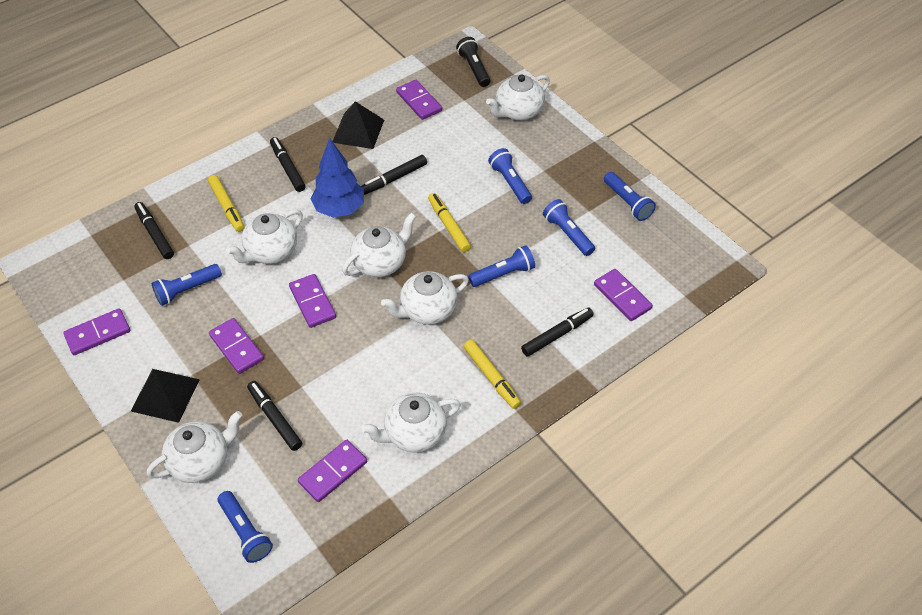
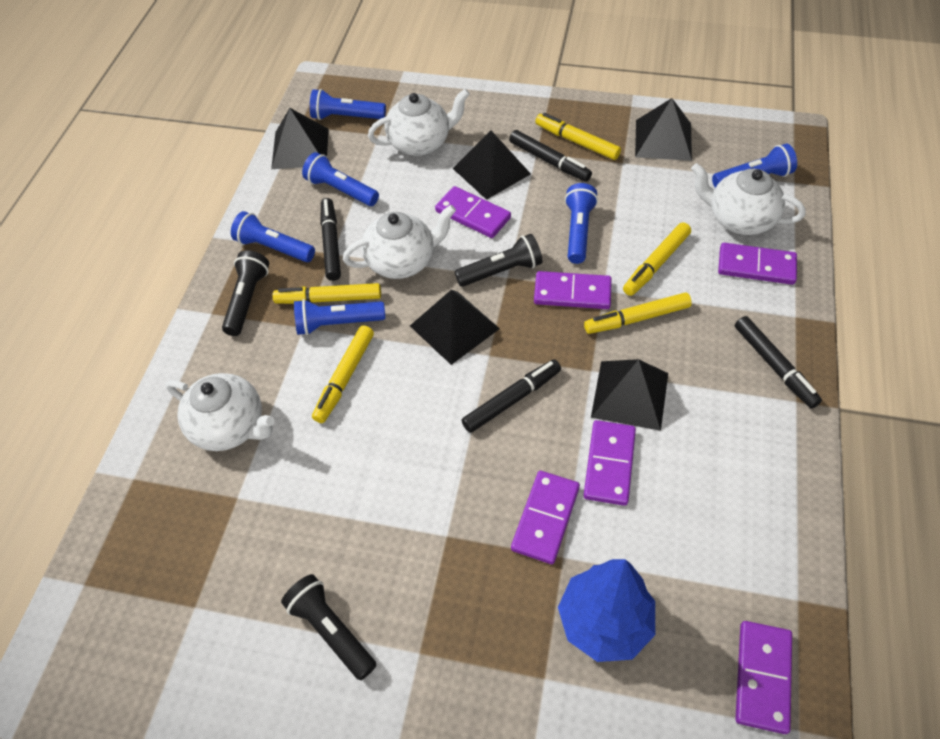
black flashlight: [456,37,491,87] = 1 -> [222,250,269,336] [281,574,376,680] [455,234,542,287] = 3
black marker: [134,202,174,259] [247,381,302,451] [270,137,306,192] [361,155,427,195] [521,307,594,356] = 5 -> [320,198,341,281] [461,359,561,433] [509,130,592,182] [735,316,822,409] = 4
black pyramid: [131,369,200,423] [332,101,384,149] = 2 -> [271,108,329,169] [410,290,500,365] [452,130,531,200] [591,359,668,431] [635,98,692,161] = 5
white teapot: [147,411,242,483] [226,209,303,264] [342,212,416,277] [361,393,461,453] [381,271,469,325] [486,74,550,121] = 6 -> [166,373,275,451] [343,205,456,279] [368,89,470,156] [691,163,805,235] = 4
yellow marker: [208,175,244,232] [428,193,471,252] [464,340,521,409] = 3 -> [272,283,381,304] [312,325,374,423] [535,113,621,160] [584,292,692,334] [623,222,691,296] = 5

